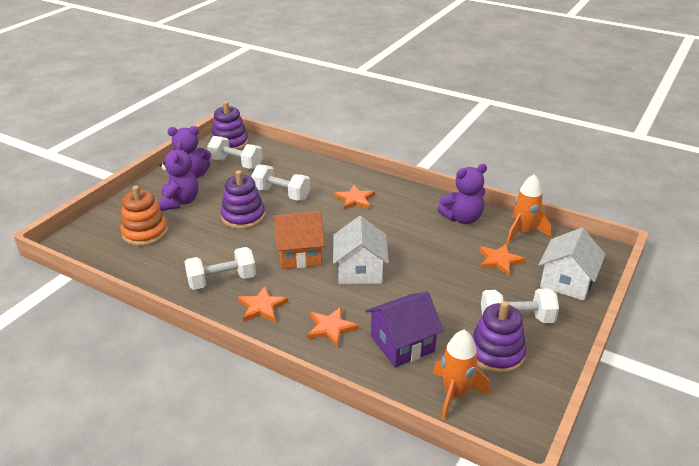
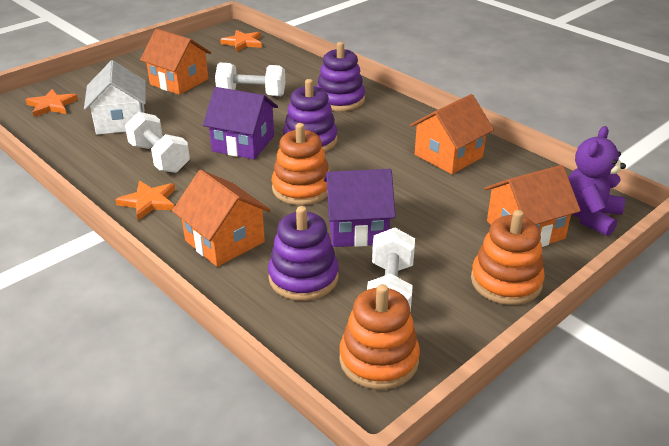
orange house: [274,211,325,269] = 1 -> [140,29,211,95] [172,170,271,267] [410,94,494,174] [484,165,581,247] = 4
orange rocket: [433,330,491,420] [507,174,551,244] = 2 -> none = 0
orange stacking toy: [120,186,168,246] = 1 -> [272,123,330,205] [339,284,420,390] [471,210,545,305] = 3
orange star: [238,286,288,322] [307,307,359,347] [334,184,375,210] [479,243,525,276] = 4 -> [25,89,78,117] [115,181,175,220] [220,30,262,52] = 3
purple house: [366,292,444,367] = 1 -> [203,87,278,159] [324,169,396,247] = 2
purple teddy bear: [158,142,198,211] [168,126,211,178] [437,164,487,224] = 3 -> [568,126,626,236] = 1
white dumbbell: [184,247,256,290] [207,136,263,169] [251,164,310,201] [481,288,559,323] = 4 -> [125,112,190,173] [215,63,285,96] [367,228,415,313] = 3
white house: [333,216,389,284] [539,228,606,301] = 2 -> [84,60,146,135] = 1

